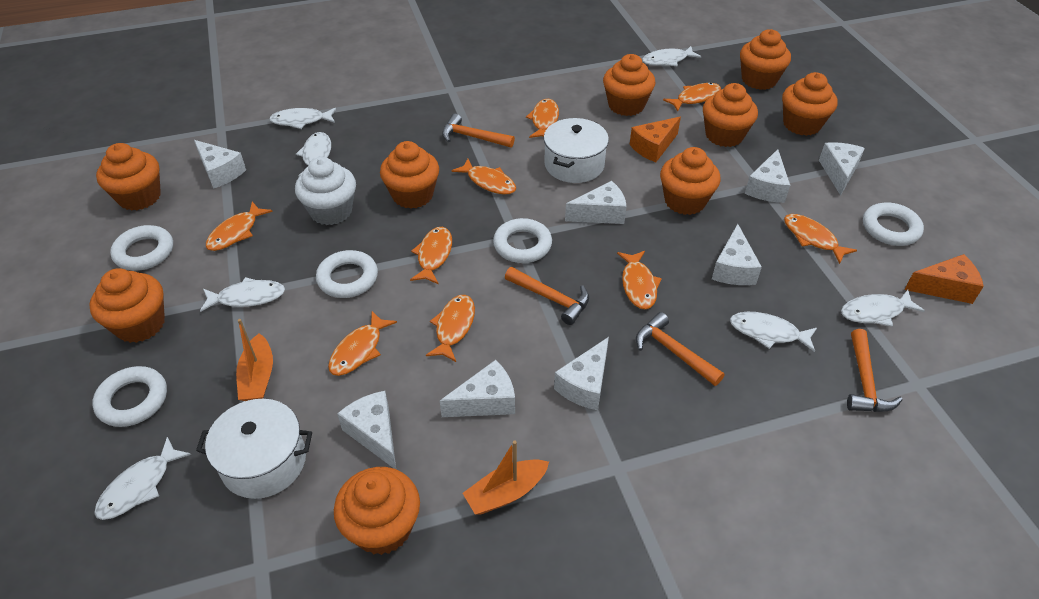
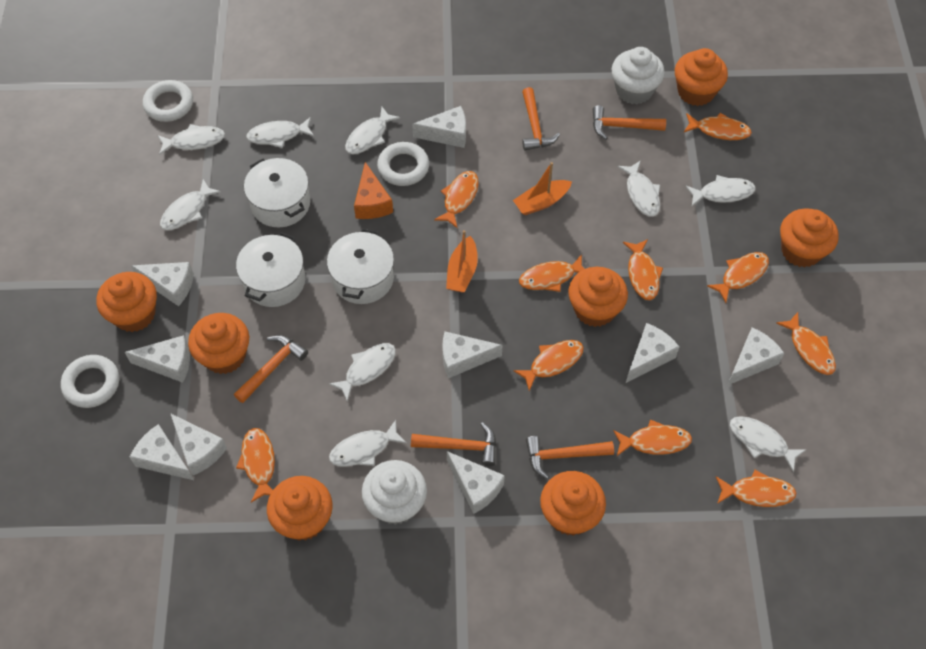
orange cheese: [630,117,681,162] [904,254,984,304] = 2 -> [354,162,393,219] = 1
orange cupcake: [89,269,165,343] [96,143,161,211] [334,467,420,555] [380,141,439,209] [603,54,655,116] [660,147,720,215] [703,83,758,147] [740,29,791,90] [782,72,838,136] = 9 -> [97,272,157,332] [188,313,249,374] [267,476,332,541] [540,471,606,536] [568,267,628,327] [675,48,728,106] [780,208,839,268] = 7
orange fish: [206,202,273,251] [328,311,397,376] [410,227,452,284] [426,295,475,362] [452,159,516,195] [526,99,559,138] [617,251,662,309] [663,83,721,112] [784,214,857,264] = 9 -> [236,428,275,502] [434,171,479,229] [513,340,584,391] [519,254,585,292] [613,419,692,456] [623,239,663,300] [684,113,752,140] [707,252,769,303] [716,470,796,507] [776,312,836,375] = 10
orange hammer: [442,114,515,148] [505,267,589,325] [636,312,724,386] [847,329,902,412] = 4 -> [234,335,308,403] [411,422,496,466] [522,87,560,151] [526,436,614,479] [593,105,666,140] = 5
white cheese: [194,140,246,189] [337,391,396,469] [440,360,515,417] [554,337,609,410] [565,181,627,224] [712,224,762,285] [745,149,790,203] [819,142,865,196] = 8 -> [125,335,190,383] [130,424,194,480] [131,262,194,306] [170,413,227,475] [412,106,466,148] [442,332,503,379] [447,451,505,514] [626,323,679,383] [728,327,784,385] = 9
white cupcake: [295,157,356,225] = 1 -> [362,460,427,525] [611,47,665,104] = 2
white fish: [94,437,191,520] [200,277,285,312] [269,108,336,129] [296,132,331,177] [642,46,701,66] [730,312,817,352] [841,290,925,327] = 7 -> [157,124,225,155] [160,179,221,230] [246,117,314,148] [329,343,396,402] [329,420,407,467] [345,107,400,154] [617,160,660,217] [685,175,755,206] [730,416,806,472] = 9
white pot: [196,399,312,499] [544,118,609,183] = 2 -> [236,232,305,307] [244,158,310,227] [327,229,394,304] = 3
white ring: [92,366,167,427] [110,225,173,271] [316,250,378,298] [493,218,552,263] [863,202,924,246] = 5 -> [61,355,119,408] [143,80,193,122] [377,142,429,186] = 3

